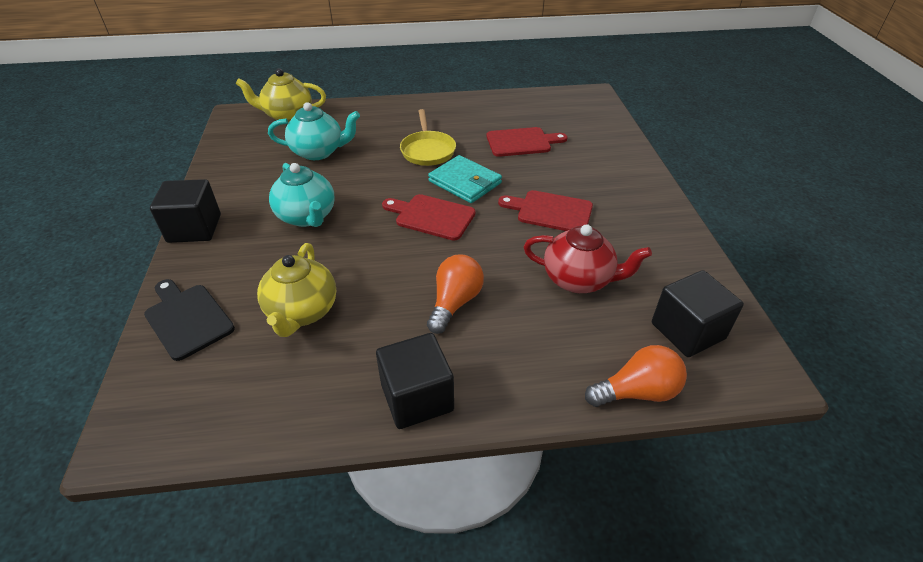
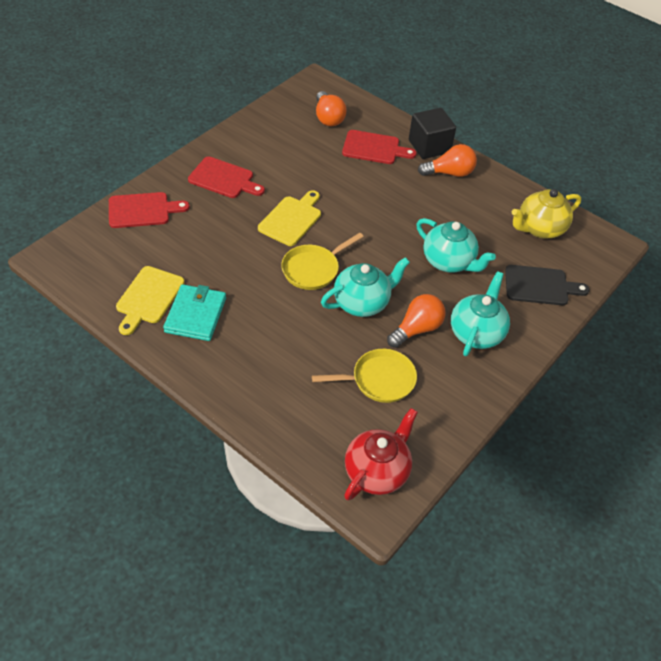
black cube: [150,179,221,243] [376,333,454,429] [652,270,744,357] = 3 -> [409,108,456,159] = 1
orange light bulb: [427,255,484,334] [585,345,687,407] = 2 -> [316,91,347,126] [387,294,446,348] [418,144,477,177] = 3
turquoise teapot: [268,102,360,160] [269,163,335,227] = 2 -> [321,257,410,317] [416,218,496,272] [451,271,510,356] = 3
yellow cutting board: none = 0 -> [116,266,185,335] [258,190,321,246] = 2
yellow pan: [400,109,456,166] = 1 -> [281,233,364,290] [312,349,417,403] = 2
yellow teapot: [236,68,326,123] [257,243,336,337] = 2 -> [512,189,581,238] = 1

